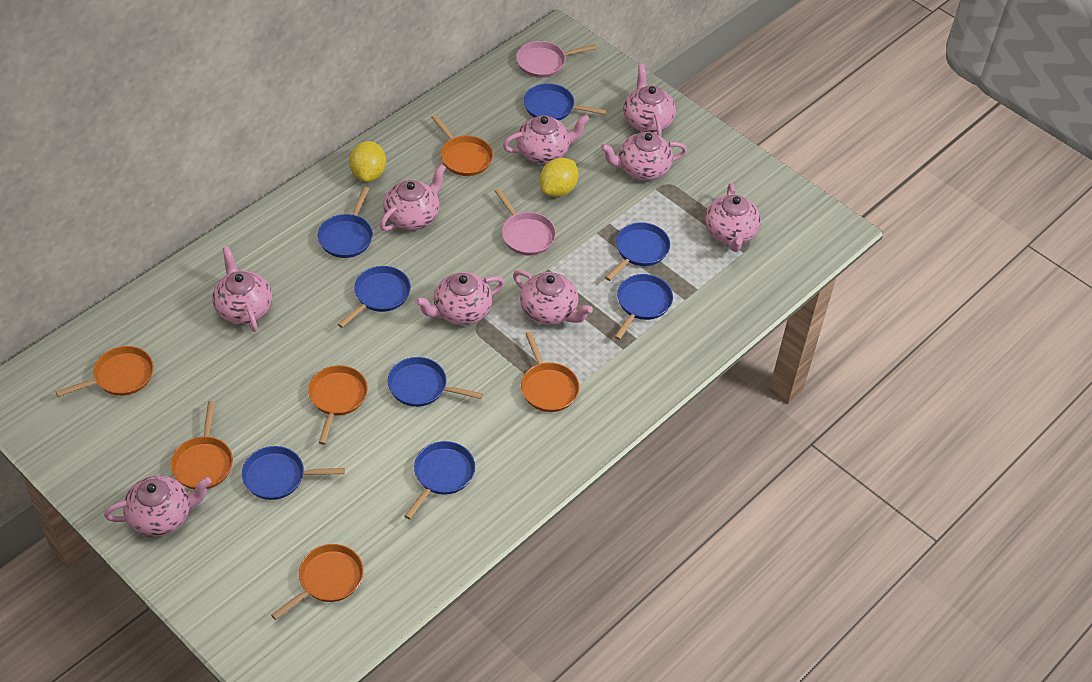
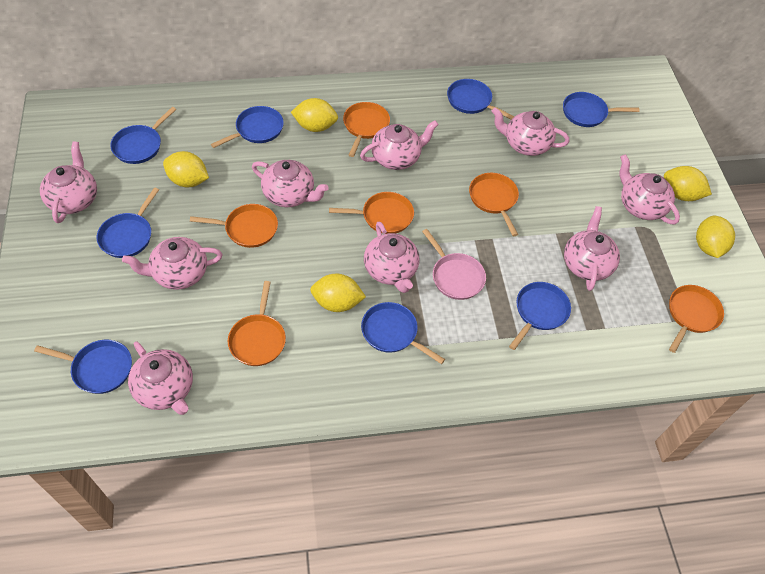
pink pan: [494,188,556,256] [516,41,597,78] = 2 -> [422,229,486,300] = 1
yellow lemon: [349,141,386,182] [540,158,579,197] = 2 -> [163,151,209,187] [291,98,338,132] [310,273,366,312] [664,166,712,201] [696,216,735,258] = 5

